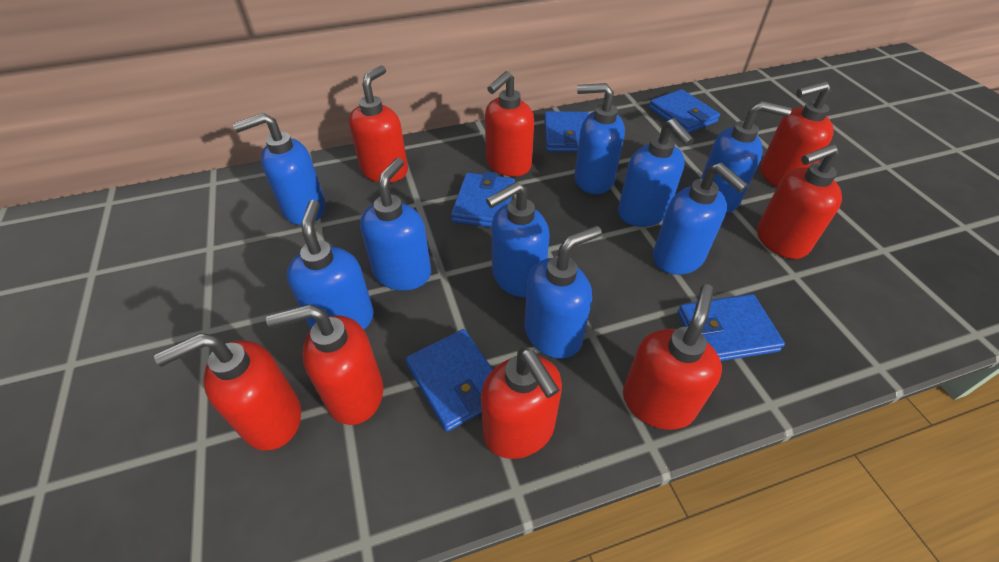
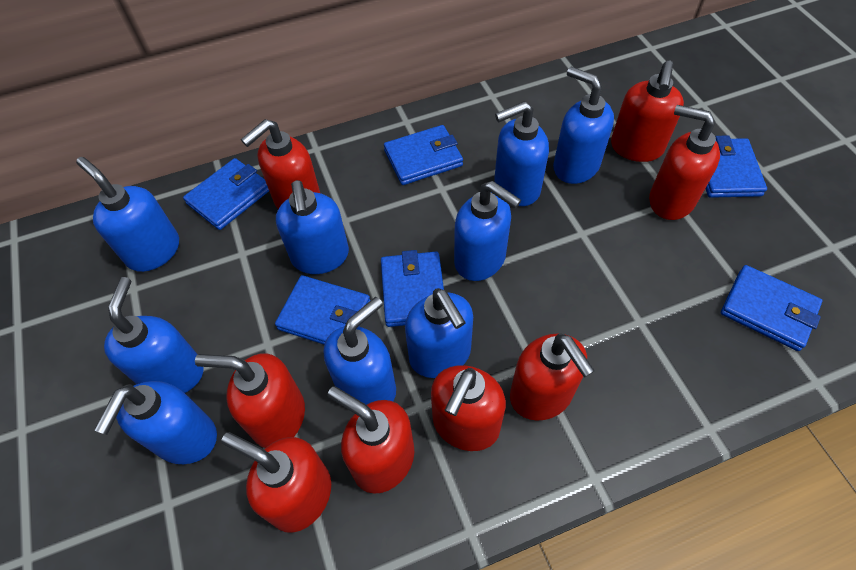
blue wallet: [406,329,493,432] [451,172,515,227] [544,111,589,152] [649,89,720,133] [678,294,785,361] = 5 -> [183,158,269,230] [275,275,371,344] [381,250,444,327] [384,125,463,185] [705,135,767,198] [721,265,822,351] = 6

